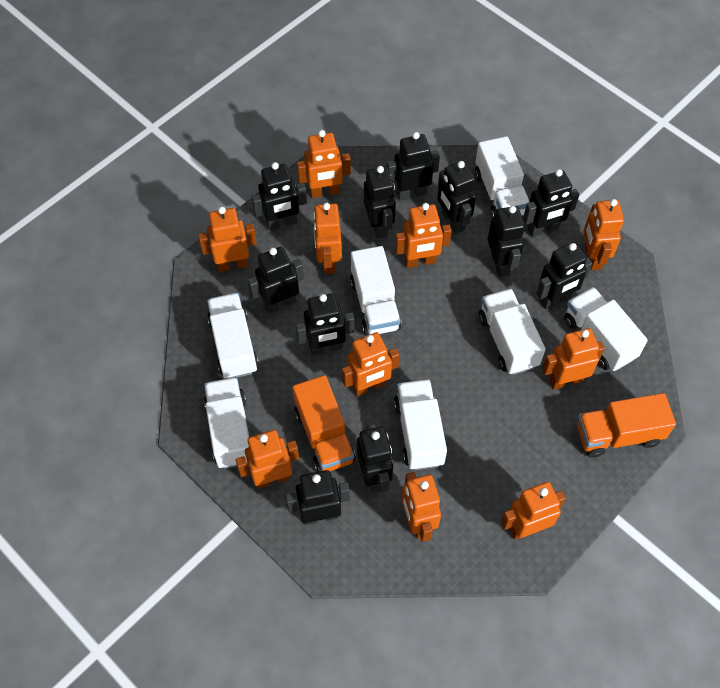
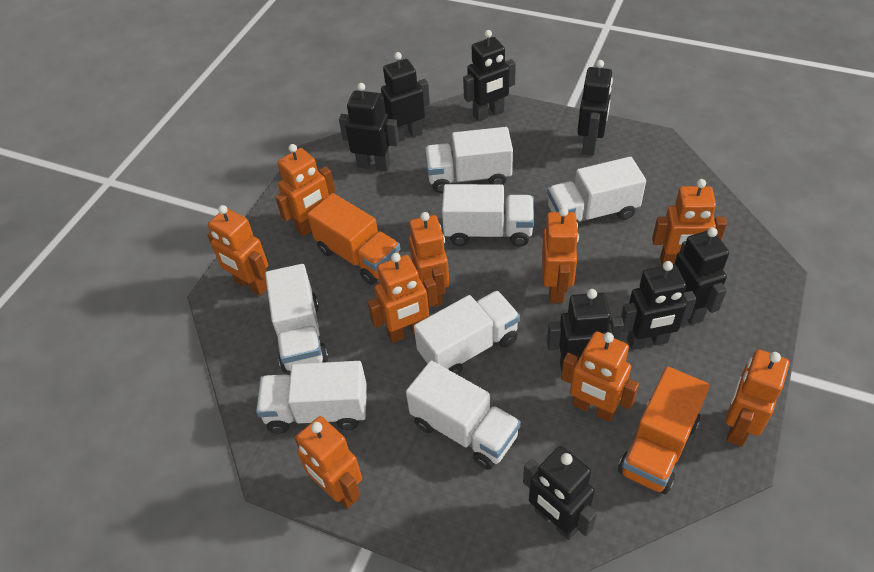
black robot: [248,247,304,313] [252,162,307,230] [286,470,350,525] [296,293,354,355] [357,424,393,493] [364,166,396,239] [387,132,440,201] [437,161,476,234] [488,206,525,277] [523,169,579,237] [536,242,592,309] = 11 -> [339,83,399,171] [379,52,430,142] [463,30,516,121] [523,446,597,540] [547,289,624,372] [577,60,613,155] [621,261,696,350] [675,227,729,325] = 8
orange robot: [198,207,257,272] [235,430,299,489] [297,130,351,198] [313,203,342,274] [342,332,400,396] [395,203,452,268] [402,472,441,542] [501,482,566,540] [542,328,605,390] [583,199,624,270] = 10 -> [207,205,268,296] [275,144,335,237] [294,416,362,509] [368,253,438,343] [409,212,449,307] [542,207,579,303] [561,331,639,422] [652,179,727,266] [725,350,789,447] = 9

